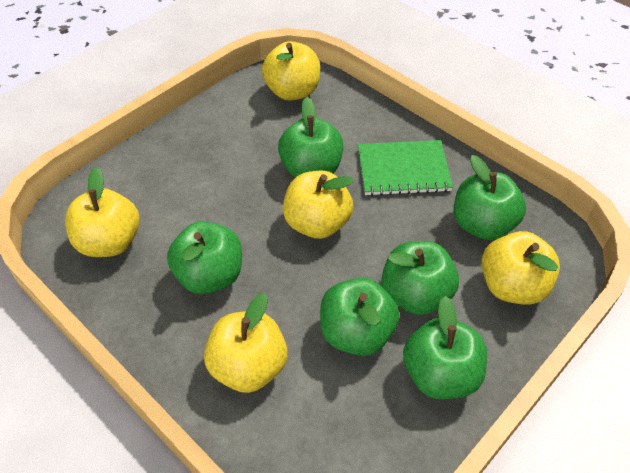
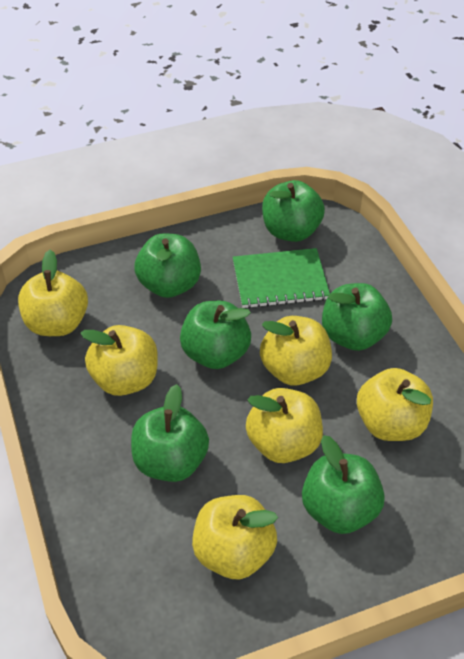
yellow apple: [65,167,140,257] [204,293,288,393] [262,41,320,101] [283,171,354,239] [481,231,560,305] = 5 -> [18,250,88,336] [80,325,158,396] [192,495,278,579] [246,388,323,463] [260,316,332,386] [357,368,433,441] = 6

